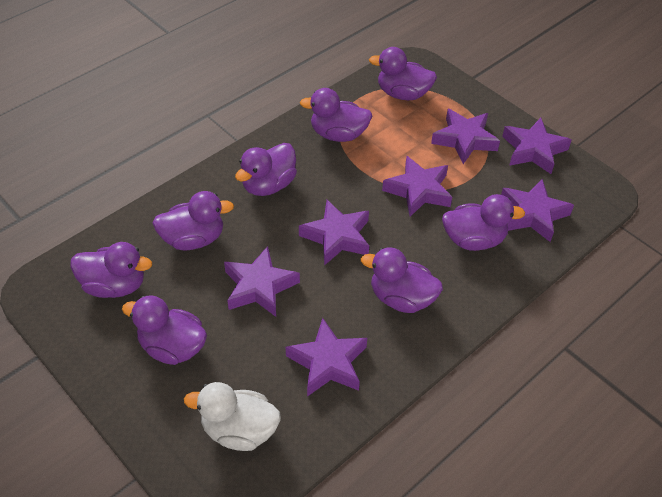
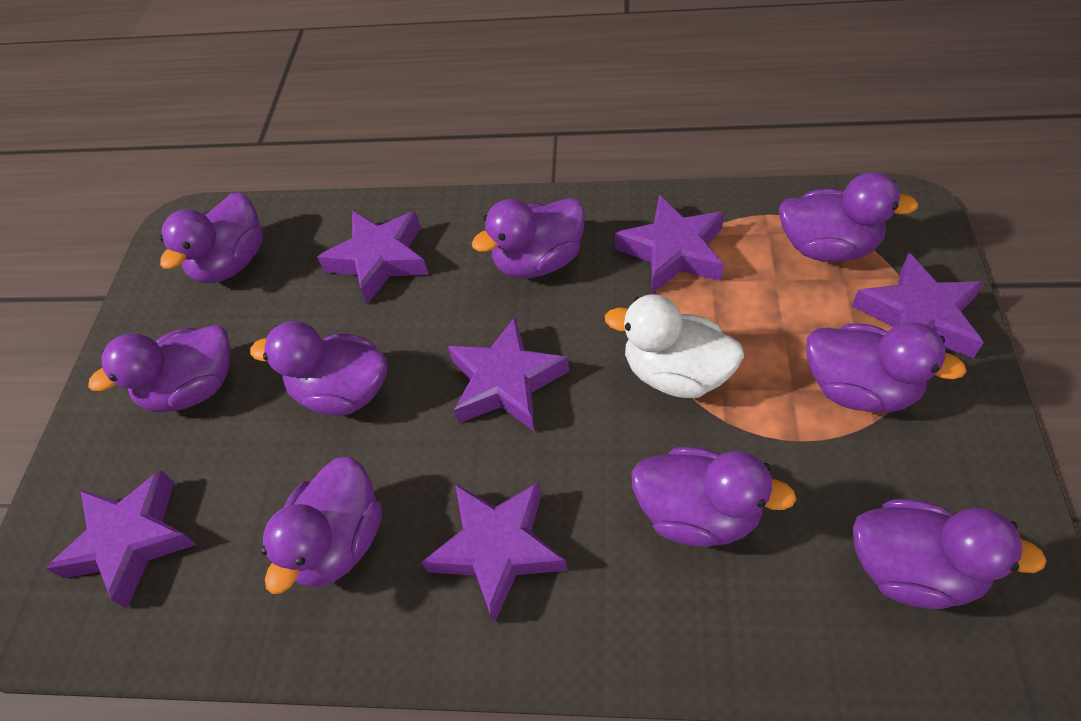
purple duck: [70,242,152,298] [122,295,207,365] [152,191,234,250] [235,143,297,196] [300,88,372,142] [361,247,443,313] [369,47,437,100] [442,194,525,251] = 8 -> [88,325,231,412] [159,192,263,283] [250,321,387,416] [261,457,382,594] [472,198,585,278] [631,447,796,547] [779,172,918,262] [806,322,967,412] [853,499,1046,609] = 9
purple star: [224,246,300,317] [286,318,367,397] [299,200,369,266] [382,156,452,217] [431,109,500,164] [501,179,574,242] [502,118,572,174] = 7 -> [46,470,197,609] [317,211,429,304] [422,482,567,623] [448,317,569,431] [615,195,724,294] [852,253,984,358] = 6

